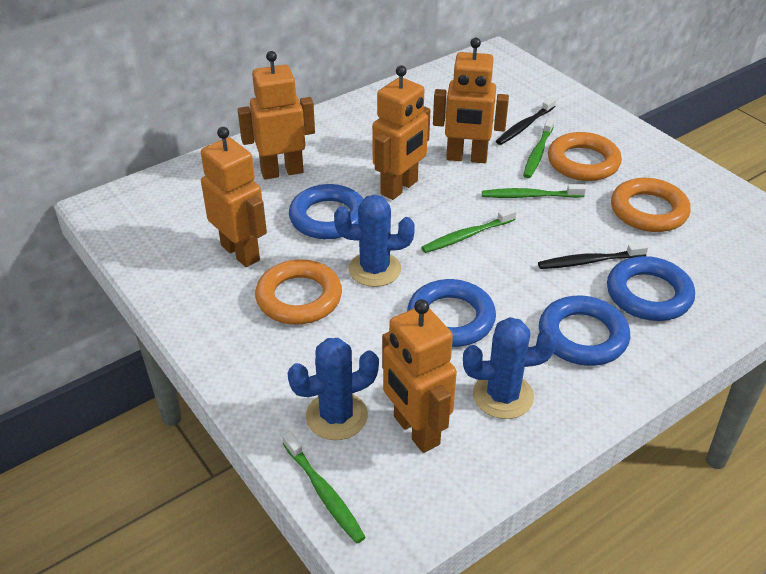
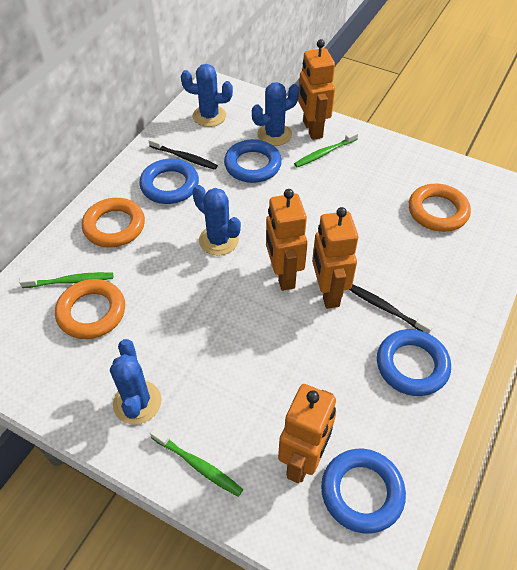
blue cactus: [288,338,379,440] [334,194,415,287] [463,317,558,419] = 3 -> [110,339,162,425] [181,64,233,127] [193,185,241,256] [252,82,299,146] = 4
green toothbrush: [282,431,366,544] [421,207,517,253] [482,184,586,198] [523,117,554,178] = 4 -> [19,272,113,288] [150,428,243,497] [294,131,358,167] = 3
orange robot: [201,127,267,267] [238,51,315,179] [372,65,430,200] [382,299,457,453] [433,38,509,163] = 5 -> [266,189,308,291] [278,384,336,483] [298,39,335,140] [312,207,358,309] = 4

